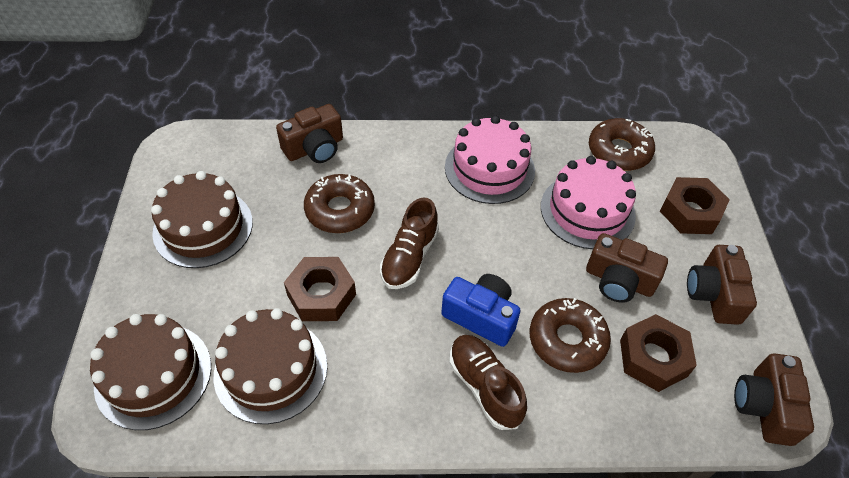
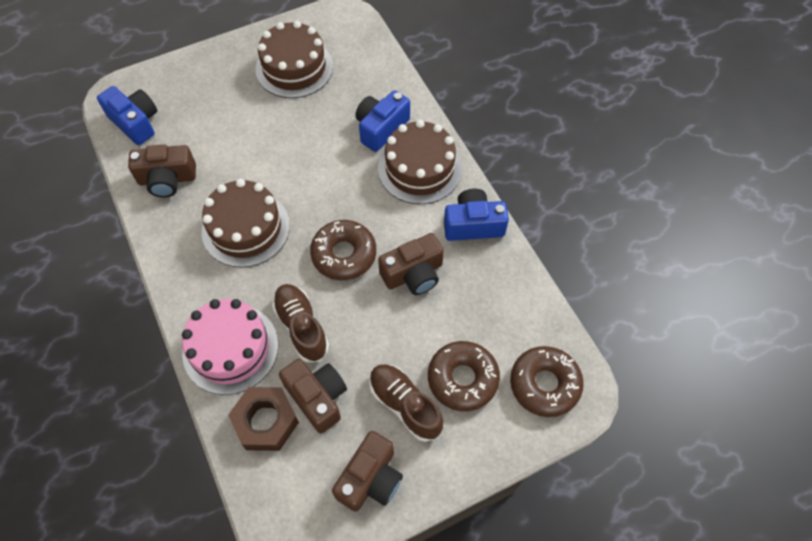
blue camera: [441,274,521,347] = 1 -> [97,86,157,145] [355,90,410,152] [444,189,509,241] = 3
brown nut: [284,257,356,321] [620,314,697,392] [660,177,730,234] = 3 -> [228,387,299,451] = 1
pink cake: [445,116,535,204] [541,156,636,249] = 2 -> [182,299,278,395] = 1

